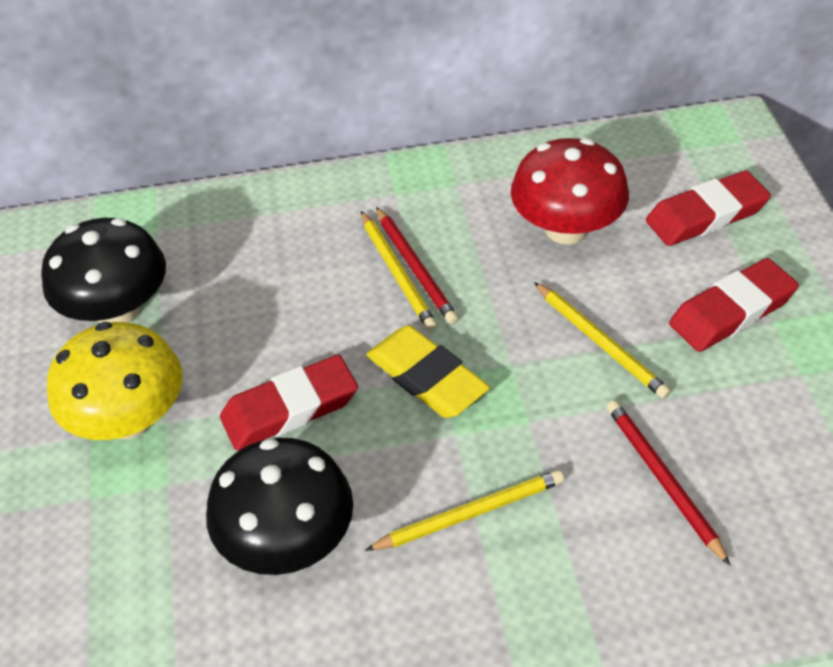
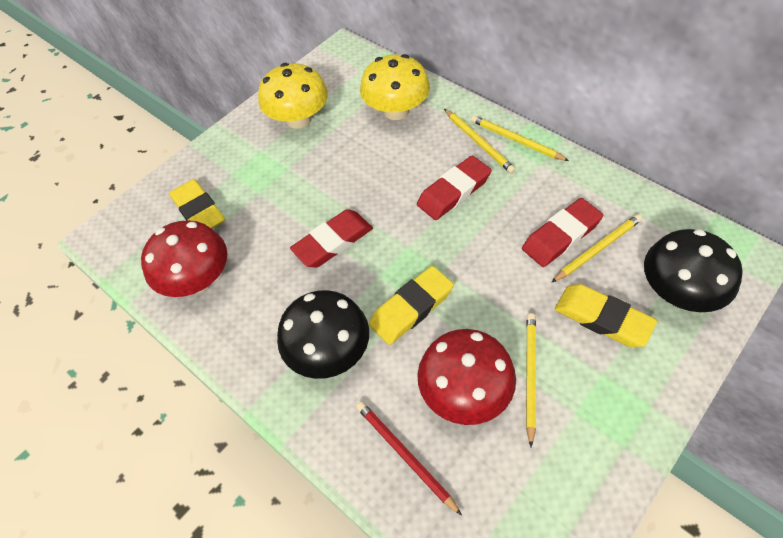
red mushroom: [511,138,629,245] = 1 -> [141,220,227,297] [417,329,516,425] = 2
red pencil: [376,207,458,324] [607,400,730,565] = 2 -> [356,401,462,515] = 1
yellow eraser: [366,325,490,418] = 1 -> [169,179,225,229] [369,266,454,345] [555,284,657,347] = 3
yellow mushroom: [47,322,183,440] = 1 -> [258,63,328,129] [360,54,430,120] = 2
yellow pencil: [361,211,437,331] [365,470,564,551] [534,282,671,399] = 3 -> [444,109,516,174] [471,115,569,161] [526,313,536,447] [551,214,642,283] = 4

